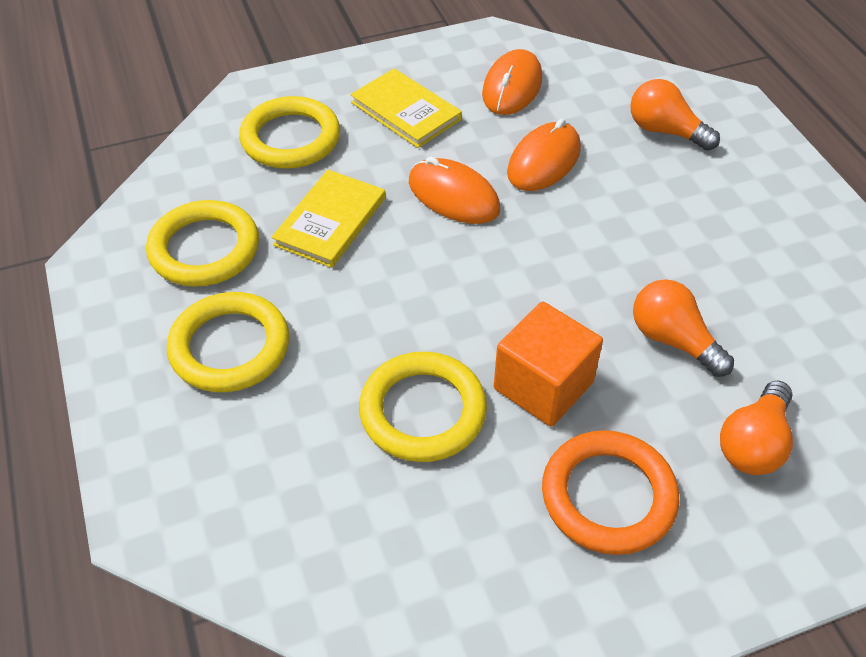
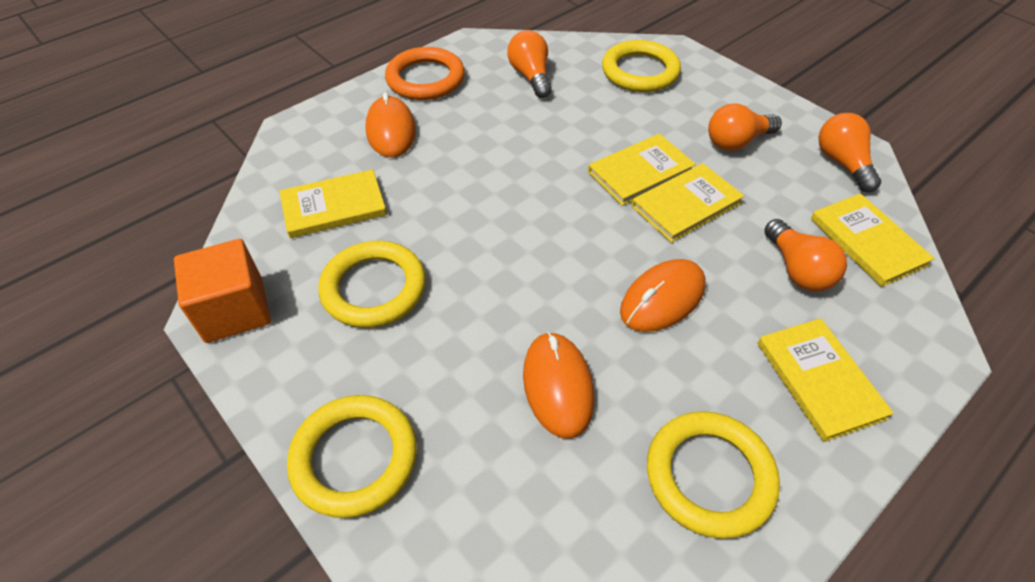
orange light bulb: [630,79,720,151] [633,279,734,377] [720,381,793,475] = 3 -> [507,30,552,98] [708,103,782,151] [764,219,847,291] [818,113,881,192] = 4
yellow book: [271,170,385,268] [350,68,462,148] = 2 -> [280,169,387,238] [588,134,696,206] [632,163,744,242] [757,318,894,442] [811,193,935,287] = 5

